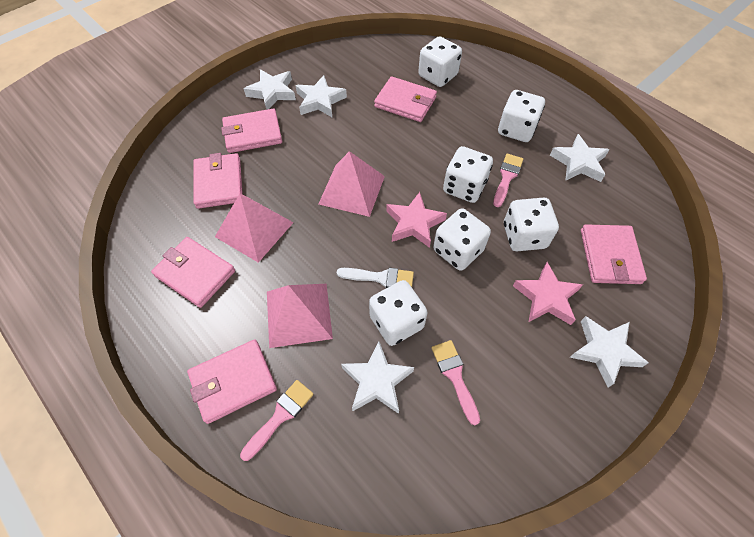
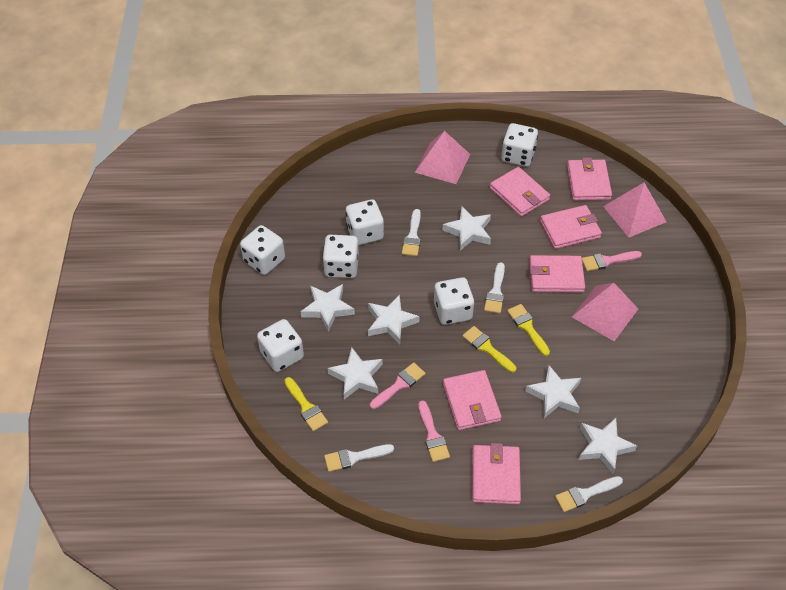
pink star: [386,192,447,248] [513,262,583,325] = 2 -> none = 0
white brush: [337,268,414,288] = 1 -> [324,444,394,472] [402,209,421,256] [484,262,505,314] [555,476,623,512] = 4
white star: [244,69,296,110] [296,75,347,117] [341,341,414,414] [550,134,610,182] [570,316,648,387] = 5 -> [300,284,355,332] [328,347,383,400] [368,295,420,344] [442,207,491,251] [525,365,581,418] [579,418,637,474] = 6
yellow brush: none = 0 -> [284,377,328,431] [462,326,516,373] [507,304,550,356] = 3

